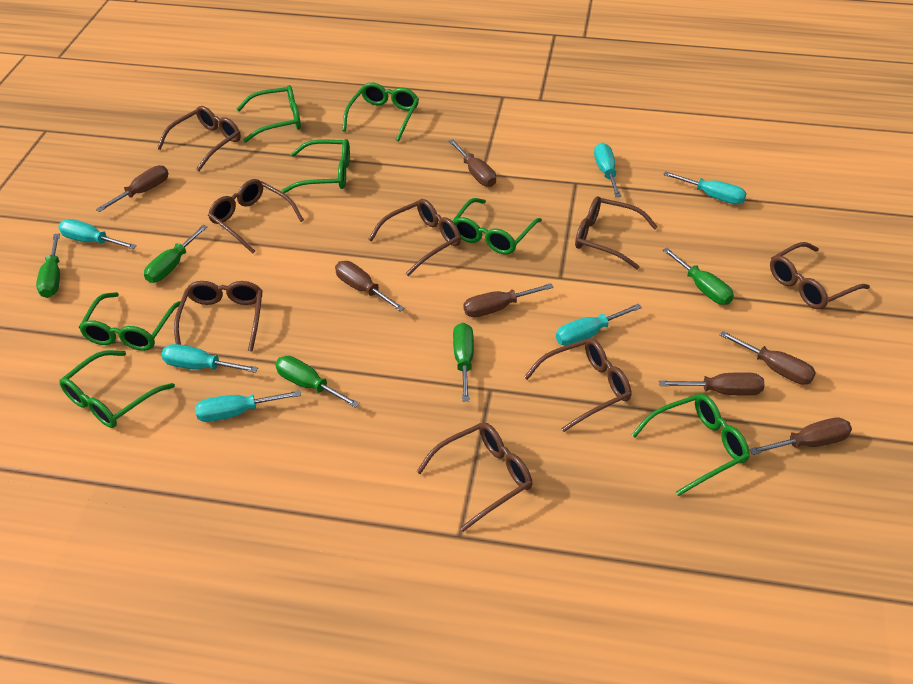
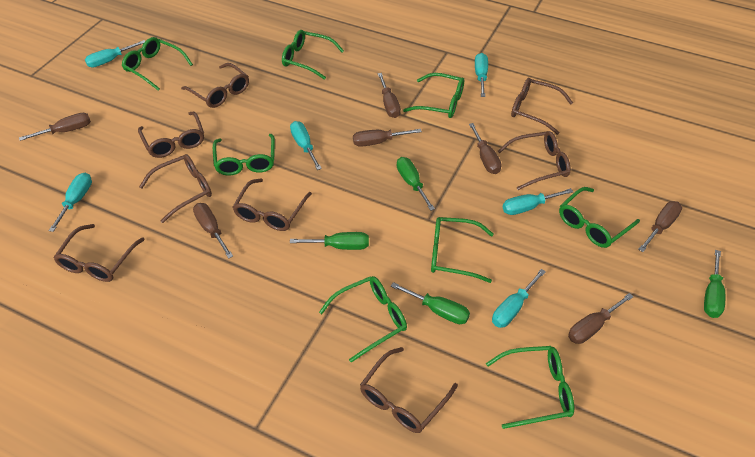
green glasses: [59,350,175,428] [79,292,181,351] [237,85,301,143] [282,139,350,193] [342,82,419,142] [452,198,542,254] [632,394,750,496] = 7 -> [122,37,193,90] [213,134,275,176] [282,30,344,80] [319,276,407,362] [403,73,464,118] [431,217,494,283] [486,346,574,429] [559,187,640,248] = 8
green screwdriver: [36,233,60,298] [144,225,208,283] [275,356,360,408] [453,323,474,401] [663,248,734,305] = 5 -> [290,232,369,250] [391,282,470,324] [397,157,435,211] [704,250,725,318] = 4

